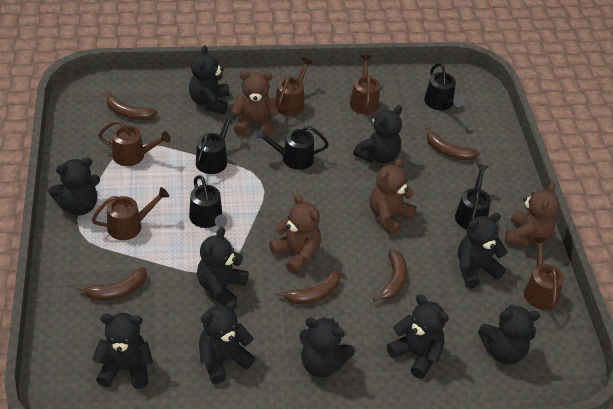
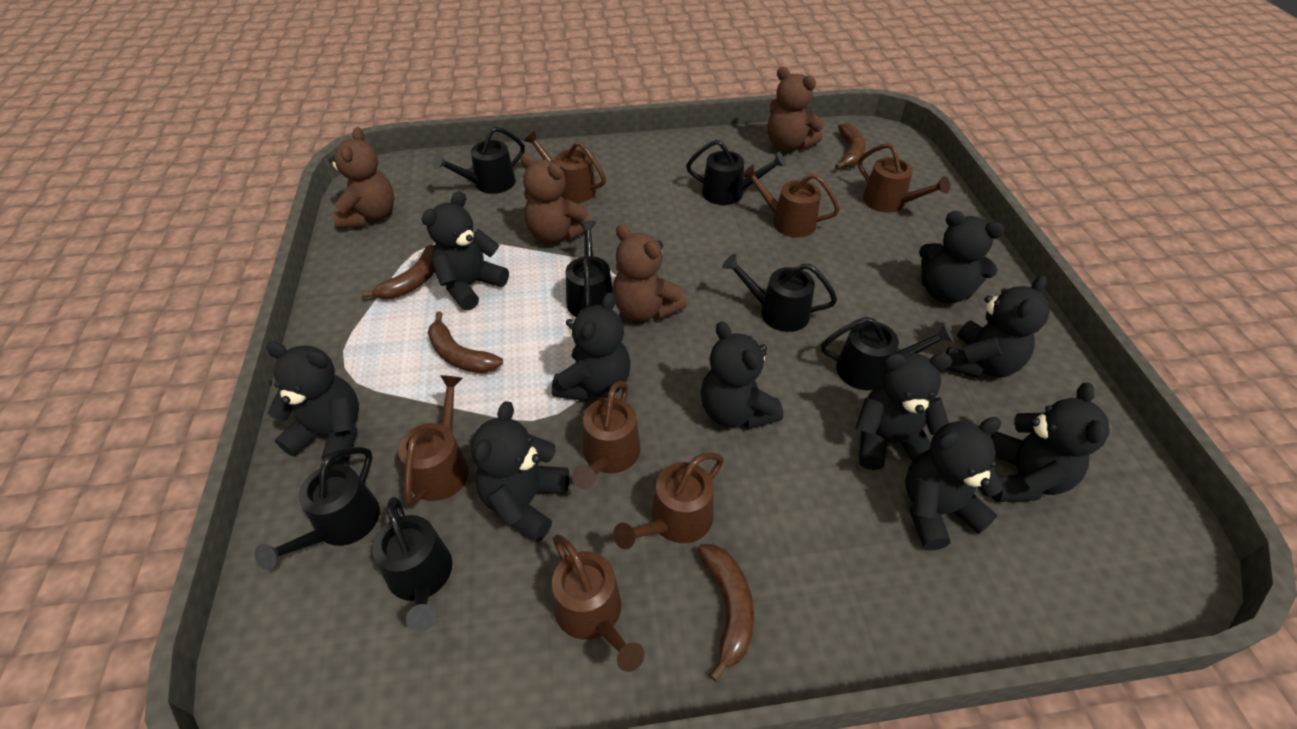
black watering can: [189,175,228,228] [196,111,236,174] [255,126,329,170] [424,63,464,110] [455,164,491,229] = 5 -> [254,447,380,570] [372,497,452,632] [433,127,525,194] [566,220,613,317] [686,140,786,205] [722,254,837,332] [821,317,954,390] = 7
brown banana: [76,267,147,300] [106,91,158,120] [276,270,341,304] [373,249,407,302] [426,127,480,160] = 5 -> [361,244,435,299] [428,311,503,373] [697,544,754,682] [835,123,866,169] = 4
brown watering can: [91,187,169,240] [98,120,171,166] [275,58,313,116] [350,55,380,115] [524,237,564,310] = 5 -> [398,375,469,506] [524,130,606,203] [552,534,645,672] [572,381,640,489] [613,453,724,549] [741,165,840,238] [858,143,950,213] = 7

